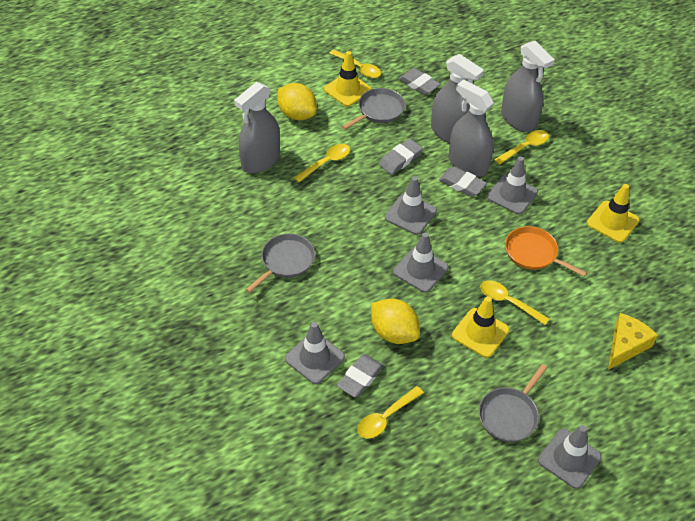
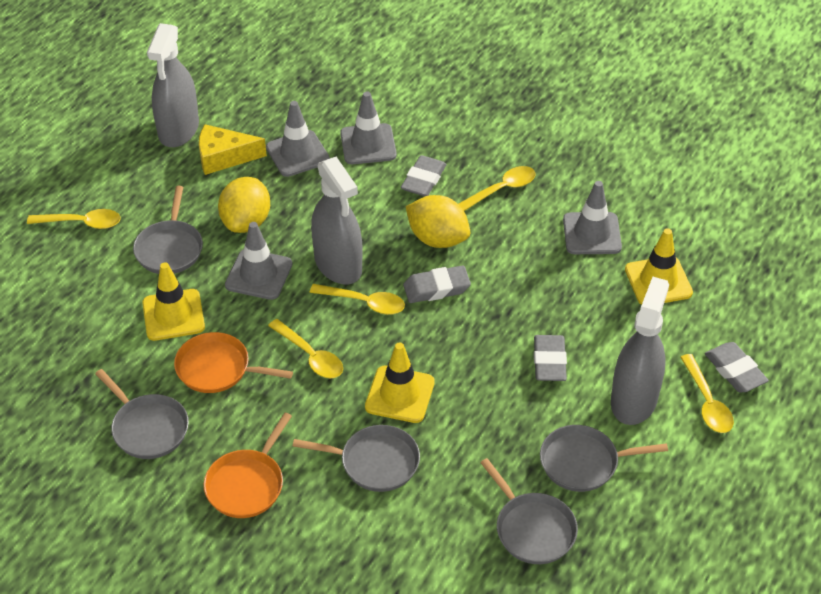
grey pan: [245,234,315,293] [342,88,405,130] [479,364,547,442] = 3 -> [95,369,189,459] [133,186,203,274] [293,425,420,492] [480,458,578,564] [540,425,668,492] = 5
grey spray bottle: [234,82,280,173] [431,54,484,143] [449,80,494,177] [501,41,555,132] = 4 -> [147,23,199,147] [311,157,363,284] [611,277,669,425] = 3
grey traffic cone: [285,322,345,384] [385,176,437,235] [393,232,448,293] [487,156,538,214] [538,425,602,489] = 5 -> [225,222,292,300] [266,101,330,177] [340,91,397,164] [563,181,622,254] = 4
orange pan: [505,226,587,277] = 1 -> [174,332,293,393] [204,413,292,518] = 2

